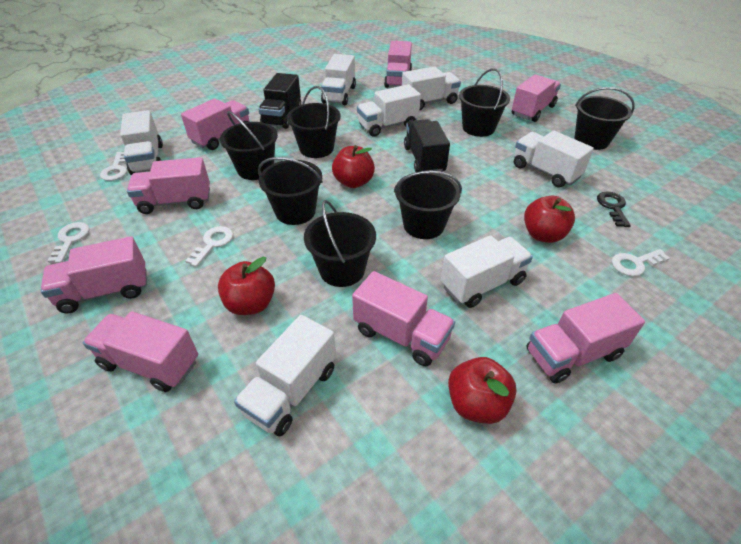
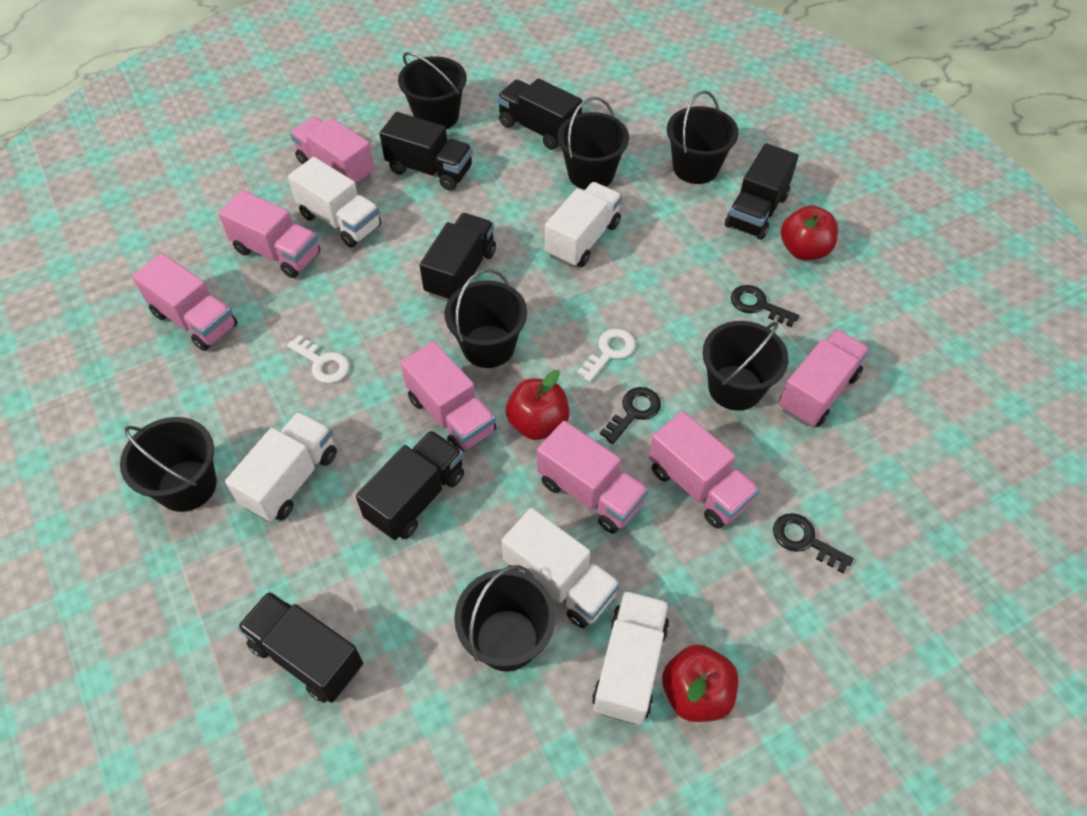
black key: [597,191,631,227] = 1 -> [600,387,661,444] [731,285,799,327] [773,513,853,574] = 3
black truck: [258,73,301,129] [404,119,450,173] = 2 -> [237,591,363,703] [356,430,464,540] [380,112,473,191] [420,213,496,302] [497,78,582,150] [725,143,798,240] = 6
pink truck: [41,236,147,314] [83,311,198,392] [127,157,210,214] [181,98,250,150] [352,271,455,366] [384,41,412,88] [512,74,561,122] [527,293,645,384] = 8 -> [132,253,238,351] [218,190,320,278] [290,117,375,188] [400,341,496,452] [537,421,649,534] [649,411,759,529] [779,329,870,427] = 7
red apple: [218,257,275,315] [332,145,375,188] [448,357,517,424] [524,196,575,243] = 4 -> [506,370,569,440] [662,645,738,722] [781,205,838,260] = 3
white key: [47,222,90,263] [100,152,127,181] [185,226,233,267] [612,249,670,276] = 4 -> [287,335,349,383] [577,329,635,382] = 2
white truck: [120,110,163,175] [234,315,336,436] [321,54,356,105] [357,84,421,137] [402,66,461,110] [441,235,533,308] [514,131,594,187] = 7 -> [225,412,337,522] [288,157,381,248] [501,508,620,628] [545,182,622,267] [592,591,669,725] = 5

